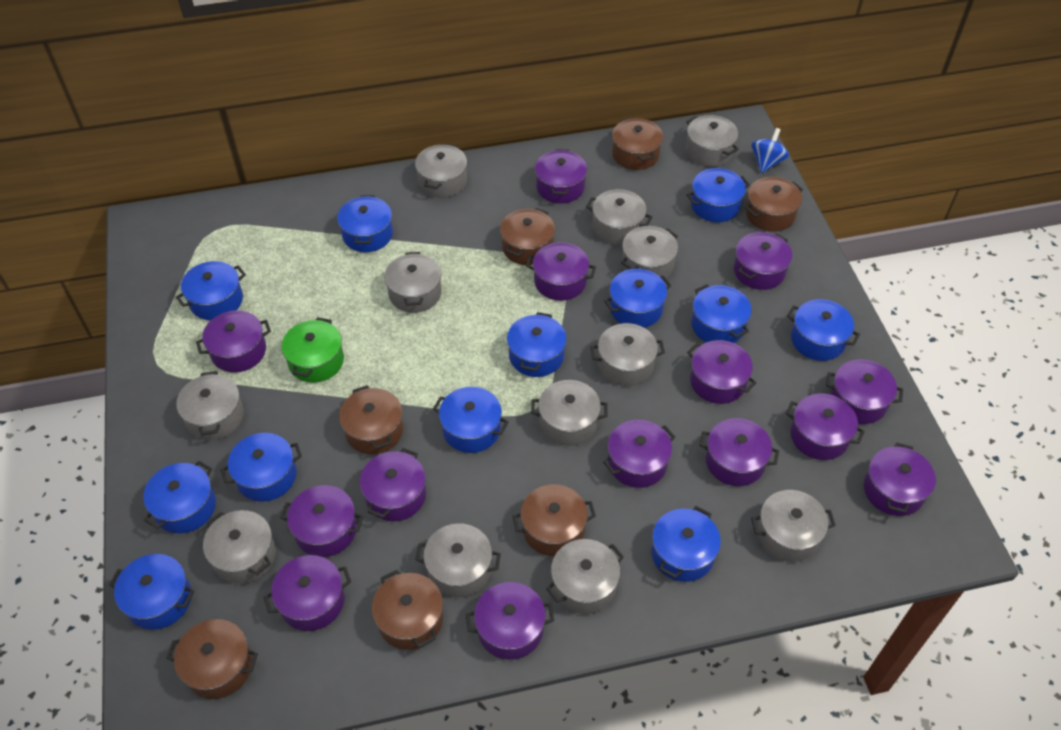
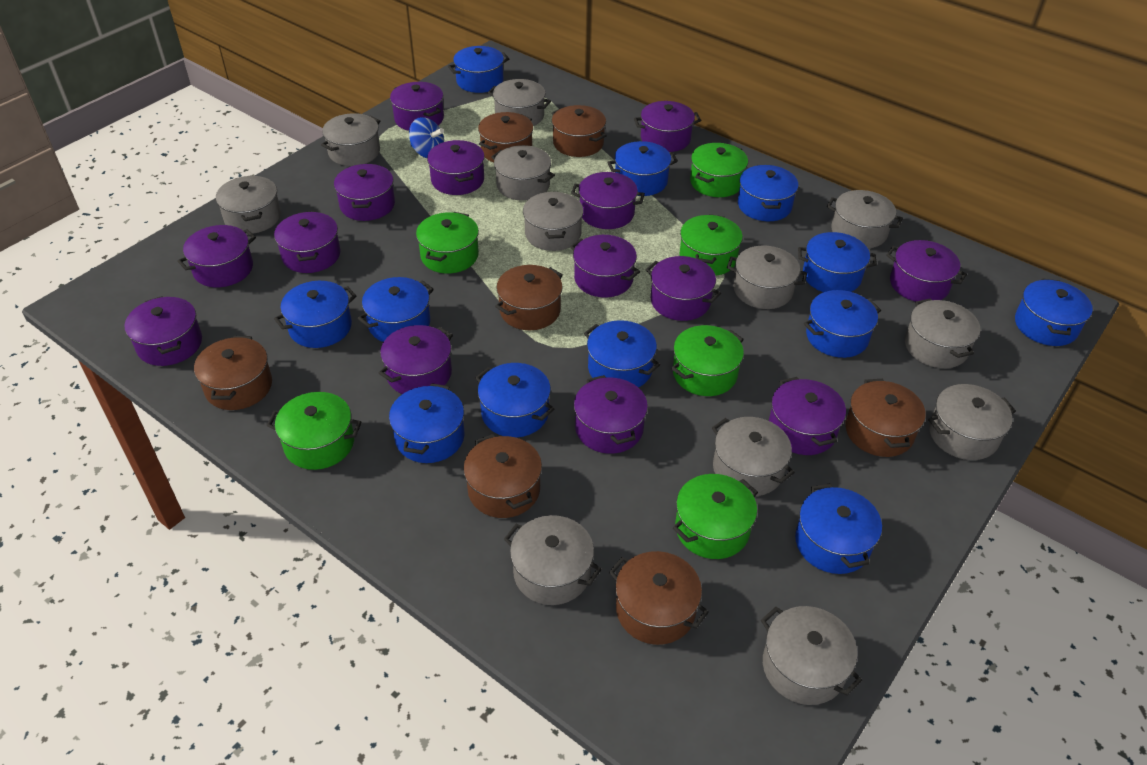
green pot: [282,317,344,383] = 1 -> [267,392,361,470] [416,212,479,273] [671,325,744,396] [673,474,758,559] [679,214,743,276] [690,143,748,197] = 6

